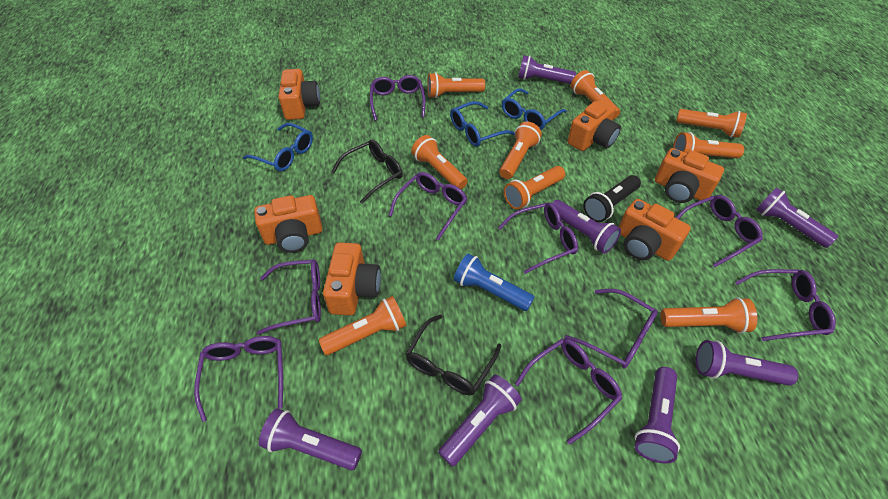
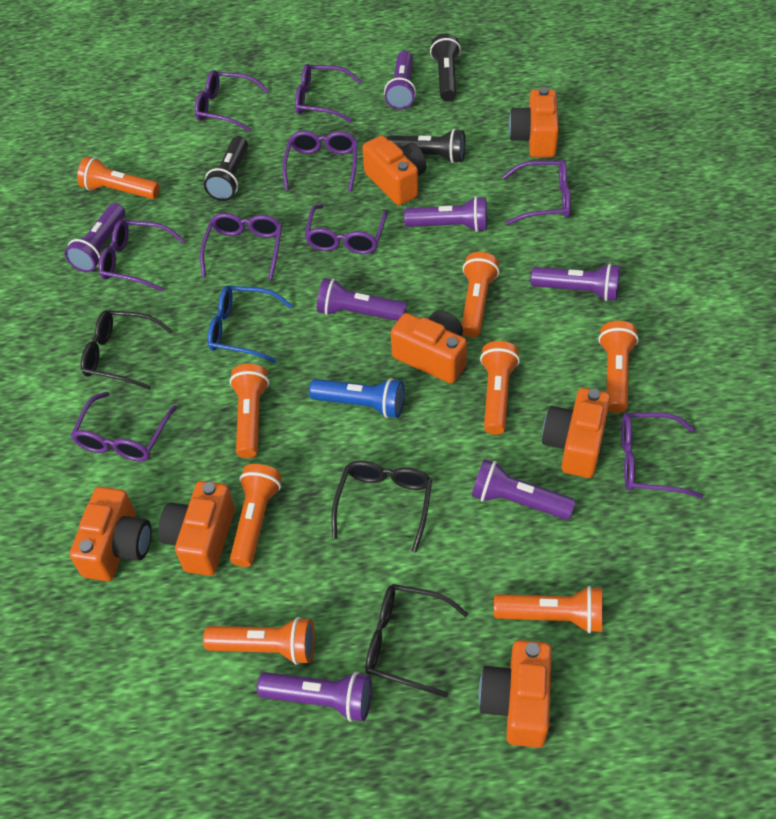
black flashlight: [583,175,641,222] = 1 -> [204,136,248,201] [387,129,465,163] [430,34,461,101] = 3
black glasses: [332,140,403,204] [406,314,501,396] = 2 -> [81,310,173,390] [332,460,432,552] [365,584,468,698] = 3
blue glasses: [243,123,313,171] [450,101,515,147] [502,88,567,130] = 3 -> [208,286,293,363] = 1
orange camera: [254,195,322,253] [278,69,320,120] [323,242,381,315] [567,99,621,151] [619,199,691,261] [655,148,724,203] = 6 -> [69,487,152,581] [159,481,235,576] [362,135,426,205] [391,310,467,384] [479,640,552,748] [509,87,559,158] [542,388,610,478] = 7
orange flashlight: [319,296,406,355] [411,135,468,189] [427,72,485,98] [499,122,542,179] [504,166,565,209] [571,70,620,120] [661,297,757,334] [673,132,744,158] [676,109,747,138] = 9 -> [77,157,160,199] [203,617,315,665] [229,364,269,458] [230,464,282,567] [462,252,499,338] [480,341,520,435] [494,586,602,633] [598,321,639,413] = 8

